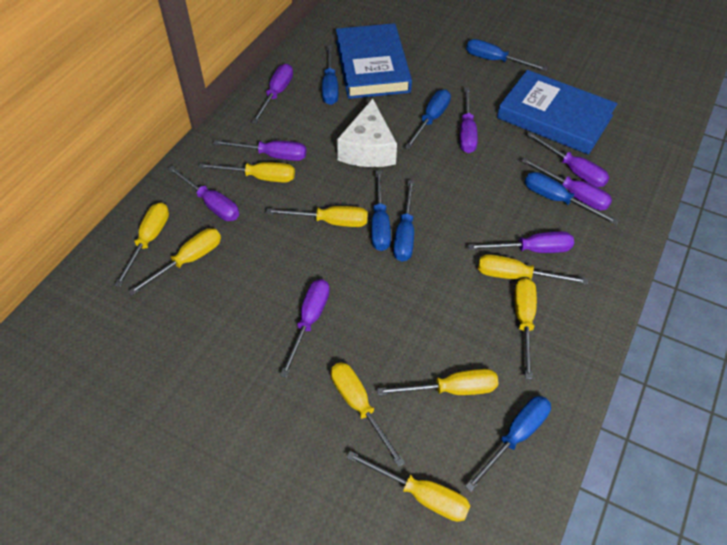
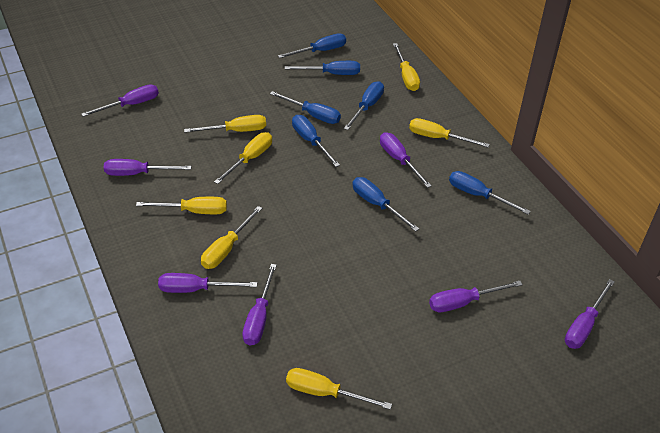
blue book: [336,23,412,99] [497,70,618,155] = 2 -> none = 0
purple screwdriver: [168,166,239,221] [213,140,307,161] [251,64,293,124] [280,279,330,378] [460,87,478,153] [468,231,574,253] [521,158,612,210] [526,132,609,187] = 8 -> [82,84,159,117] [104,159,191,176] [158,273,257,293] [242,264,277,345] [380,133,432,188] [429,281,523,312] [565,279,615,349] = 7
white cheese: [337,99,397,167] = 1 -> none = 0
yellow screwdriver: [114,202,169,287] [128,228,221,296] [198,162,295,182] [266,206,368,227] [331,362,405,467] [346,451,471,522] [377,369,499,395] [478,254,588,284] [514,278,537,380] = 9 -> [136,197,227,214] [184,115,266,133] [201,206,262,269] [214,132,272,184] [286,368,392,410] [393,43,420,91] [409,118,490,147] = 7

